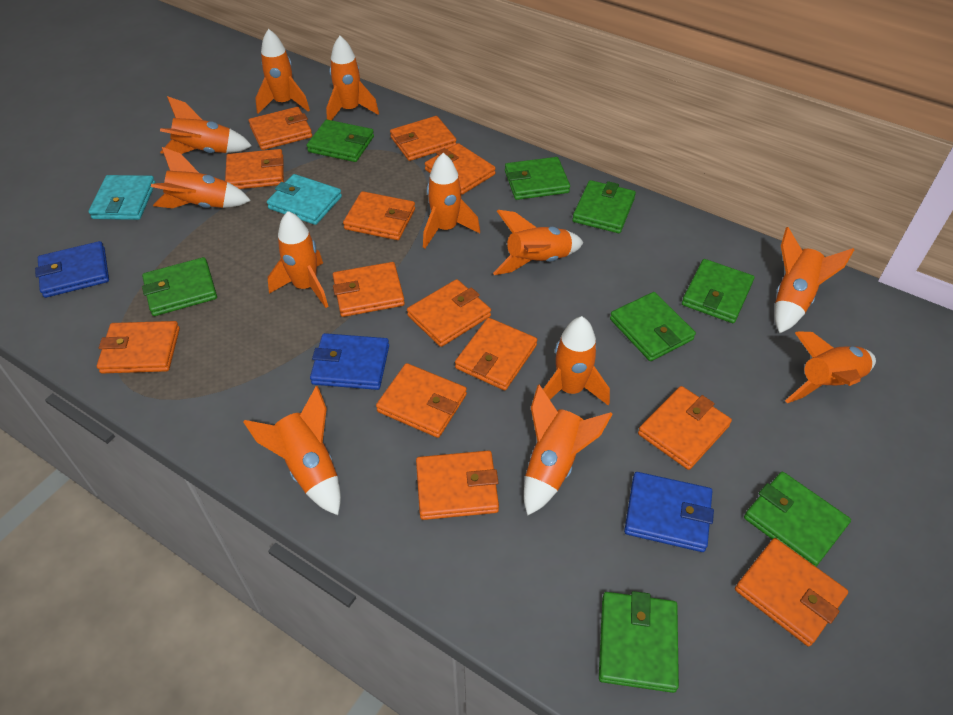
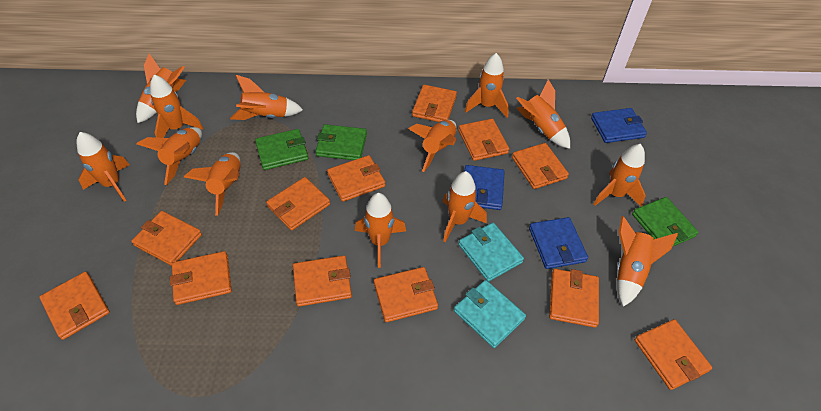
green wallet: [142,257,217,316] [307,120,374,162] [505,157,570,200] [572,180,636,233] [599,591,679,693] [610,292,696,361] [682,259,754,323] [744,472,851,567] = 8 -> [255,129,308,170] [315,124,367,160] [632,197,699,246] = 3
orange rocket: [151,147,251,208] [160,96,252,154] [243,386,341,515] [255,29,310,114] [268,211,329,308] [326,36,379,120] [423,153,480,248] [493,210,584,275] [524,385,613,516] [543,316,610,406] [775,227,854,334] [785,331,876,403] = 12 -> [76,132,129,202] [136,53,186,123] [136,127,202,185] [150,74,203,138] [184,152,241,216] [230,75,303,120] [355,193,406,268] [408,120,457,172] [443,171,487,242] [465,53,509,117] [516,79,570,149] [594,144,646,206] [617,216,678,307] = 13
orange wallet: [97,321,180,373] [225,149,284,189] [249,107,312,150] [333,262,405,317] [343,191,415,240] [376,363,467,438] [390,116,456,161] [407,279,491,347] [416,450,499,520] [425,143,496,195] [455,318,537,390] [638,386,732,470] [735,538,848,647] = 13 -> [39,272,110,340] [131,211,202,266] [170,251,232,305] [266,177,330,231] [293,255,352,307] [327,155,385,202] [374,267,438,322] [412,85,457,122] [458,119,509,161] [512,143,569,189] [549,269,599,328] [634,319,712,390] = 12

